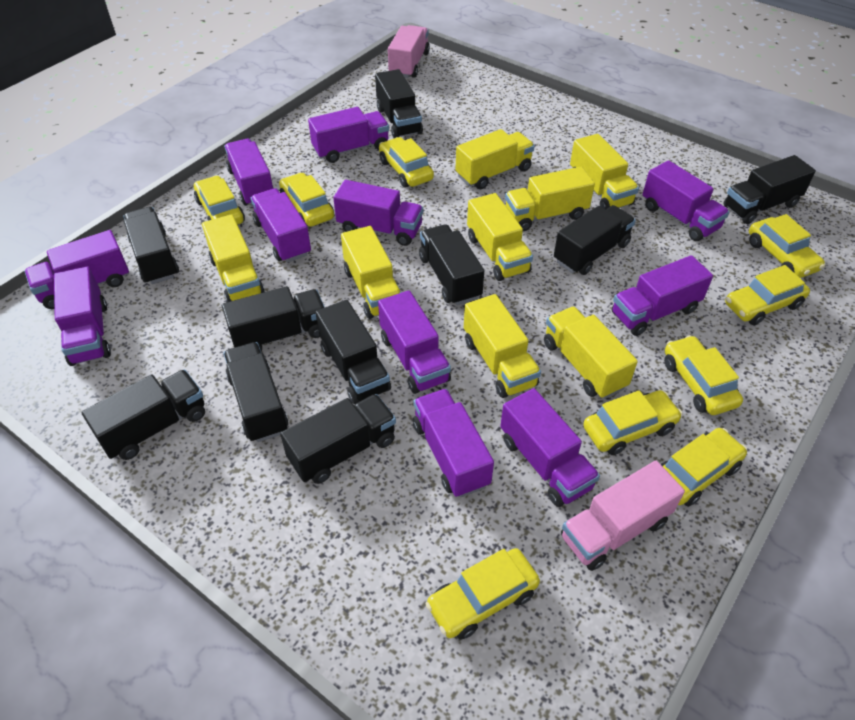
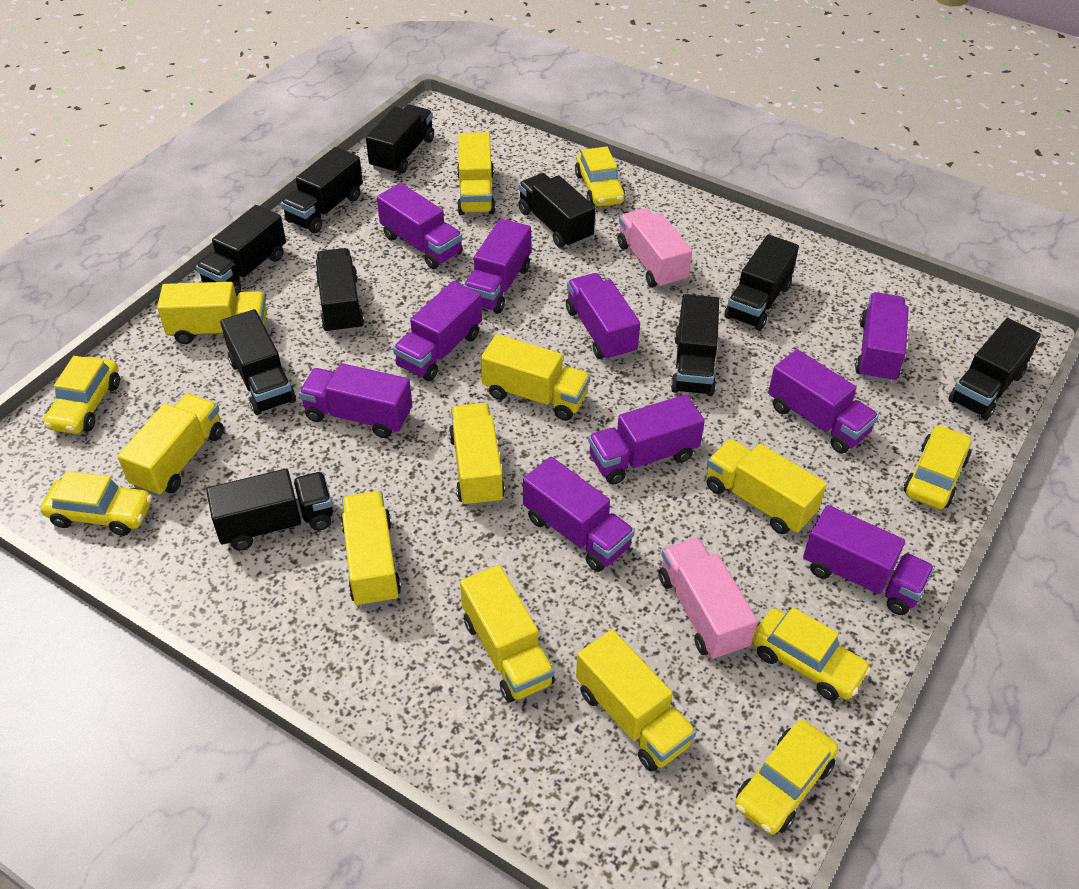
purple truck: [24,230,129,309] [54,266,111,366] [224,139,274,206] [250,188,311,262] [308,107,389,163] [333,180,423,246] [378,290,451,394] [413,389,494,498] [500,388,600,507] [612,255,713,336] [643,160,729,241] = 11 -> [299,363,412,438] [377,183,463,269] [393,281,482,381] [464,218,531,314] [523,457,635,572] [566,273,640,361] [588,394,705,485] [768,349,879,454] [803,505,934,615] [855,292,909,383] = 10
yellow car: [194,175,245,225] [279,173,334,227] [379,137,434,187] [426,548,540,640] [583,390,682,455] [661,428,747,507] [664,335,743,415] [725,265,810,325] [749,214,825,278] = 9 -> [41,471,152,536] [43,356,120,434] [575,147,626,207] [735,720,838,835] [752,607,871,701] [904,425,972,509] = 6
yellow truck: [202,214,265,302] [341,226,401,319] [455,129,535,189] [464,294,541,398] [467,193,533,281] [505,167,595,231] [544,307,638,399] [570,134,639,210] = 8 -> [117,394,224,497] [157,282,267,344] [341,491,401,607] [449,403,505,507] [457,132,496,215] [460,565,555,702] [481,334,591,421] [576,630,697,771] [707,439,827,534] = 9

